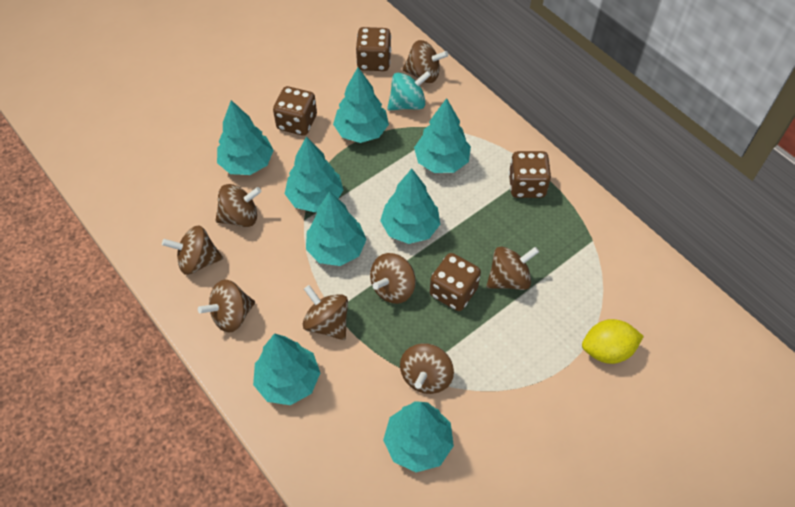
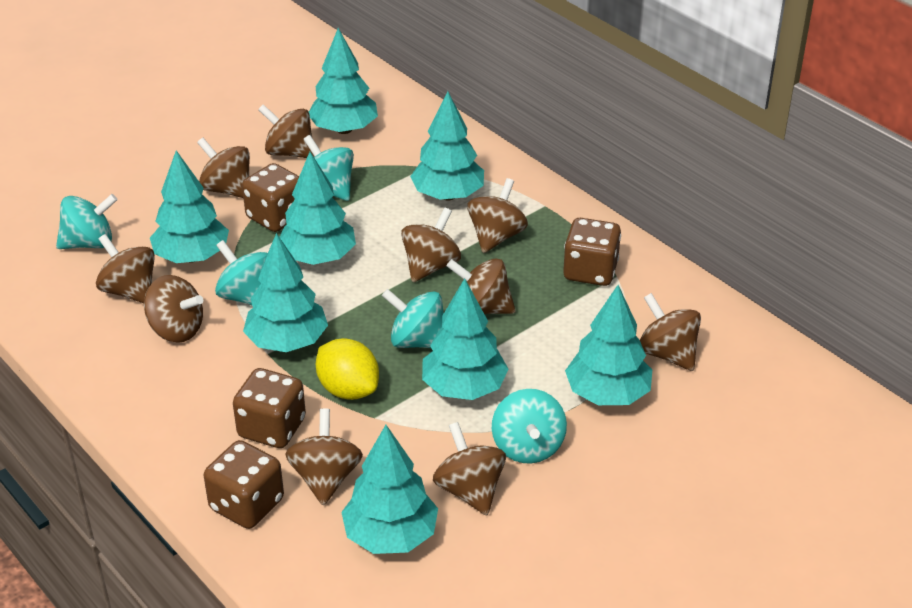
brown spinning top: [162,225,223,275] [198,280,255,333] [215,184,262,227] [303,285,348,340] [370,253,416,304] [400,343,454,394] [402,40,449,83] [486,246,539,290] = 8 -> [96,234,155,303] [144,275,203,343] [197,138,250,198] [258,104,315,158] [285,409,363,506] [401,208,461,282] [433,422,506,515] [447,258,516,314] [467,178,528,253] [640,293,701,371] = 10
turquoise spinning top: [387,71,431,111] = 1 -> [56,194,118,249] [215,240,268,305] [303,135,354,201] [382,289,444,348] [492,389,567,464] = 5

